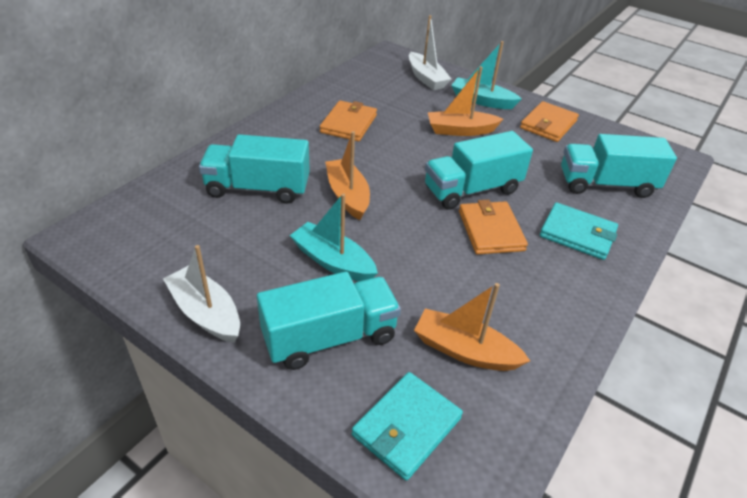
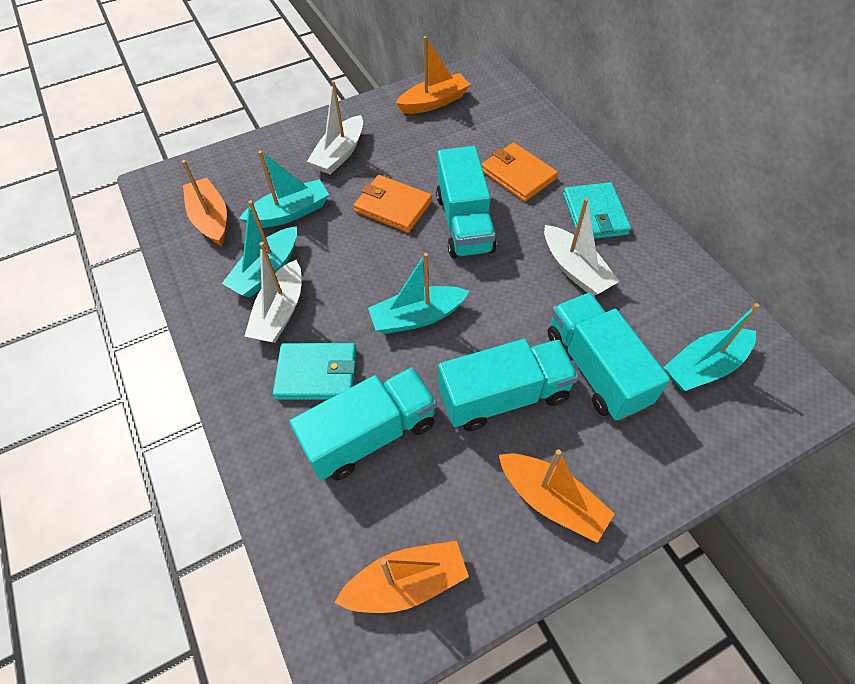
orange boat: [325,131,370,220] [414,283,530,371] [428,66,503,136] = 3 -> [182,160,227,246] [334,541,469,613] [396,36,471,114] [499,449,615,543] = 4
orange wallet: [320,100,377,141] [459,200,528,254] [520,101,579,142] = 3 -> [353,175,432,233] [481,143,558,202] = 2
turquoise boat: [290,193,378,281] [451,41,522,109] = 2 -> [222,200,297,297] [239,151,329,228] [368,253,469,334] [664,303,759,391] = 4
white boat: [163,245,240,343] [409,15,451,90] = 2 -> [245,242,302,343] [307,80,363,174] [544,198,620,296] = 3

